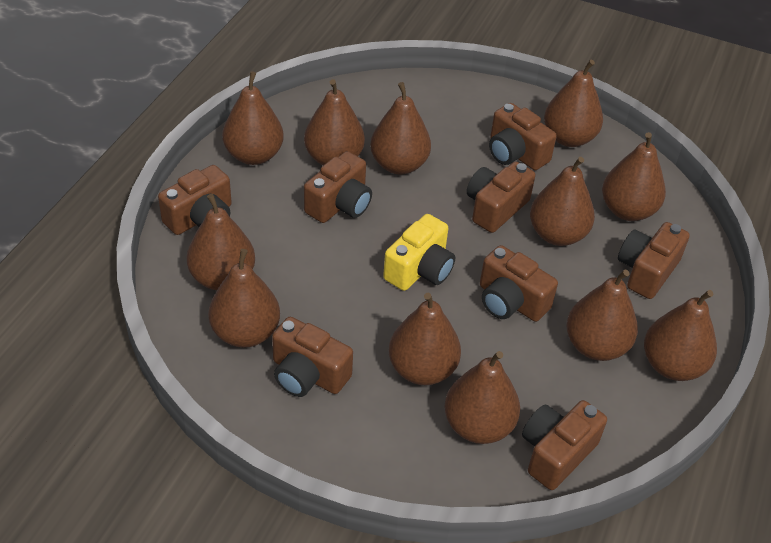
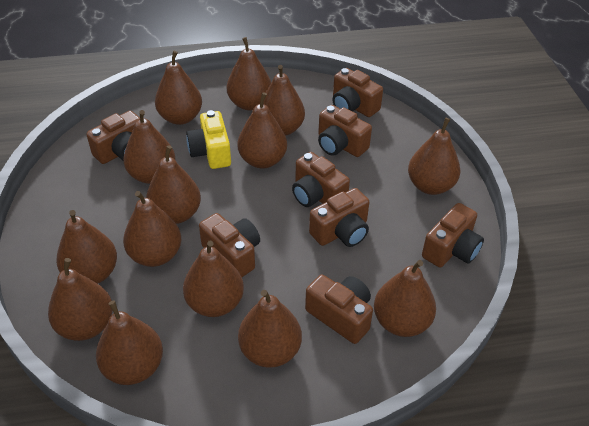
brown pear: [186,194,255,290] [208,249,280,348] [222,71,284,165] [304,79,365,165] [370,82,431,174] [388,293,461,385] [444,351,520,444] [530,157,595,246] [544,60,603,147] [566,269,638,361] [602,132,666,221] [644,290,717,381] = 12 -> [48,258,113,341] [56,210,117,284] [96,301,163,385] [123,110,176,184] [123,191,181,267] [146,146,201,224] [155,51,202,125] [183,240,244,317] [227,37,271,110] [237,92,287,168] [238,290,302,368] [263,65,305,136] [374,260,436,337] [408,118,461,195] = 14

